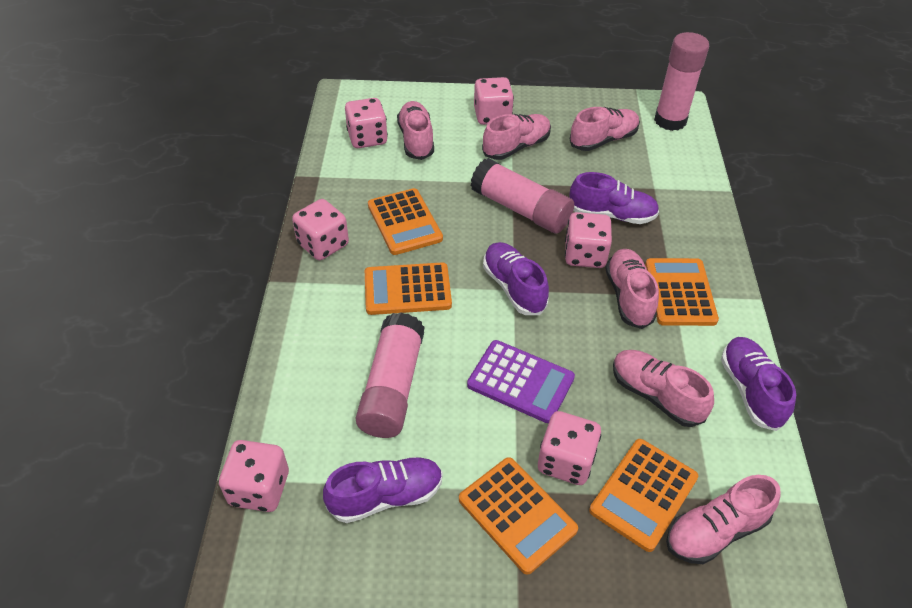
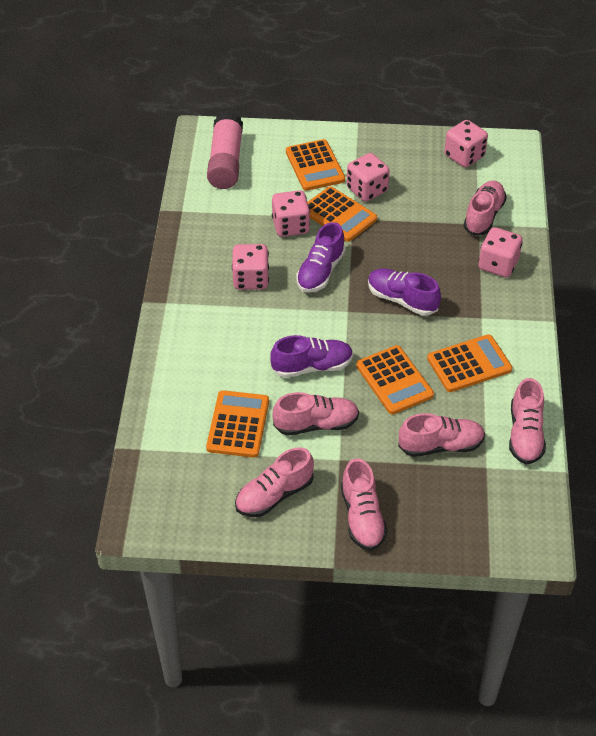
pink dice: [219,440,289,512] [292,199,349,260] [345,98,388,148] [474,77,514,125] [538,411,601,485] [565,212,612,268] = 6 -> [232,244,269,290] [272,190,310,237] [347,153,390,202] [444,120,488,167] [479,227,522,277] = 5
pink glue stick: [356,312,425,438] [470,158,574,233] [654,32,709,131] = 3 -> [207,112,243,189] = 1
purple calculator: [467,340,575,423] = 1 -> none = 0
purple shoe: [323,457,443,523] [483,242,549,315] [569,172,659,224] [721,337,796,431] = 4 -> [270,335,353,378] [296,222,346,293] [368,269,441,316] = 3

